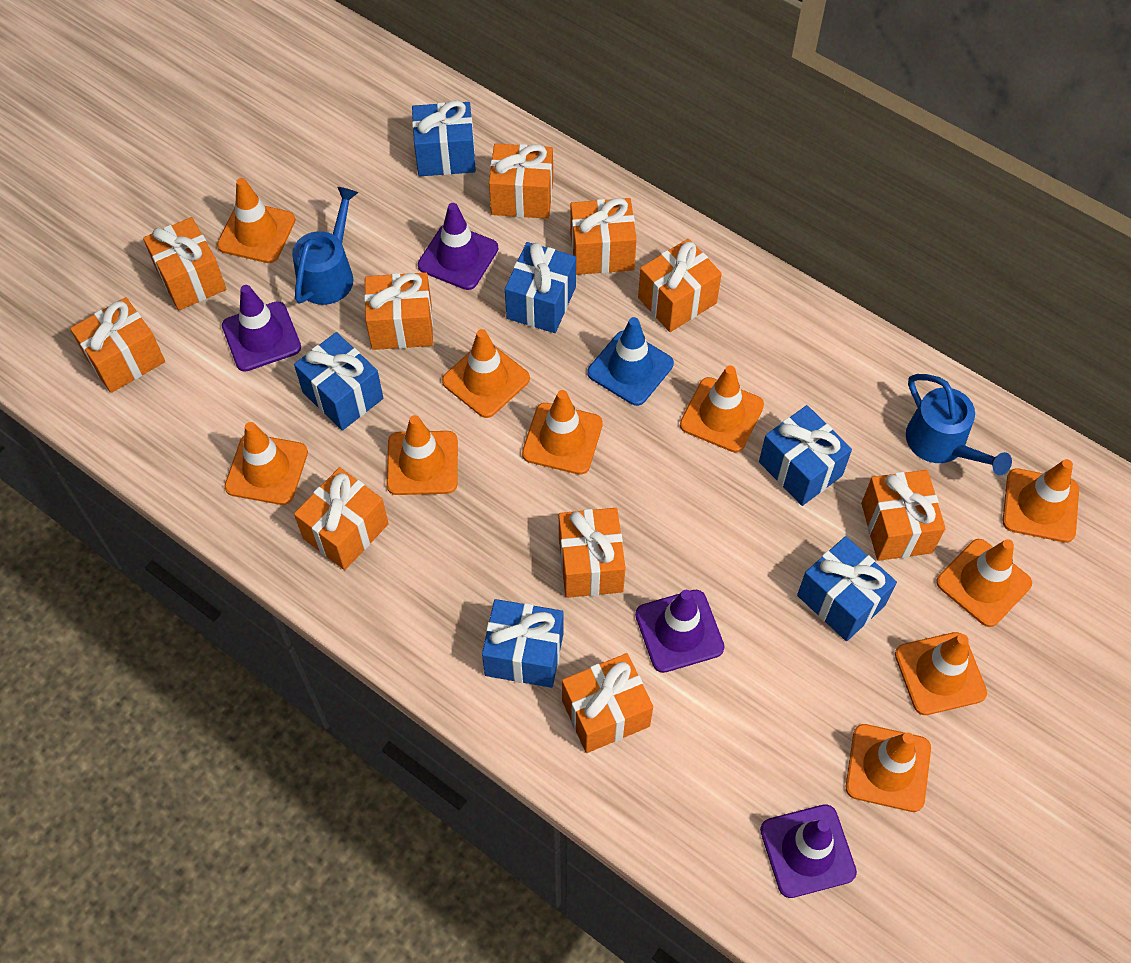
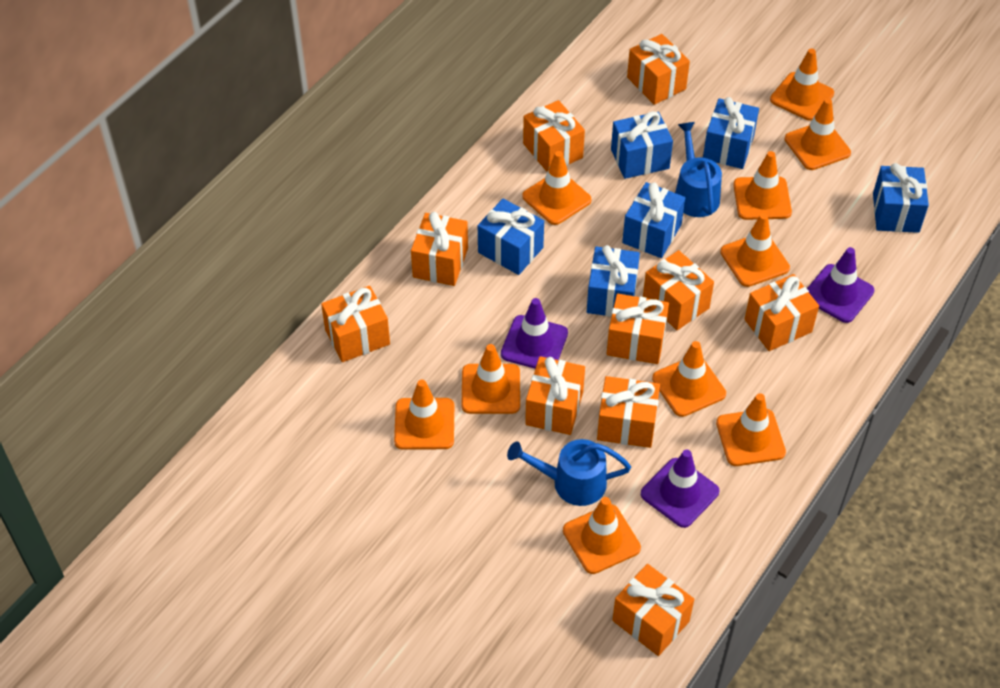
blue traffic cone: [587,317,674,406] = 1 -> none = 0
purple traffic cone: [222,285,301,372] [418,203,498,290] [635,590,725,673] [760,804,857,898] = 4 -> [501,298,568,369] [641,450,719,528] [807,247,874,323] = 3

